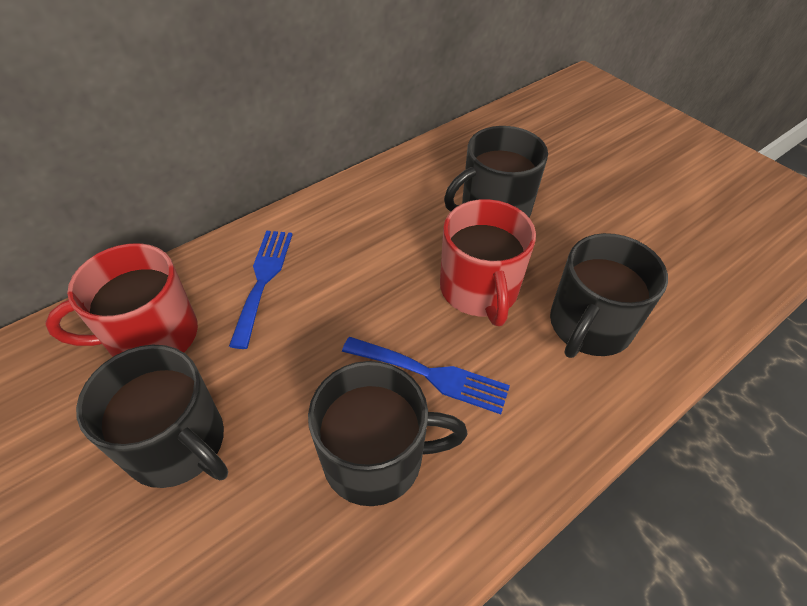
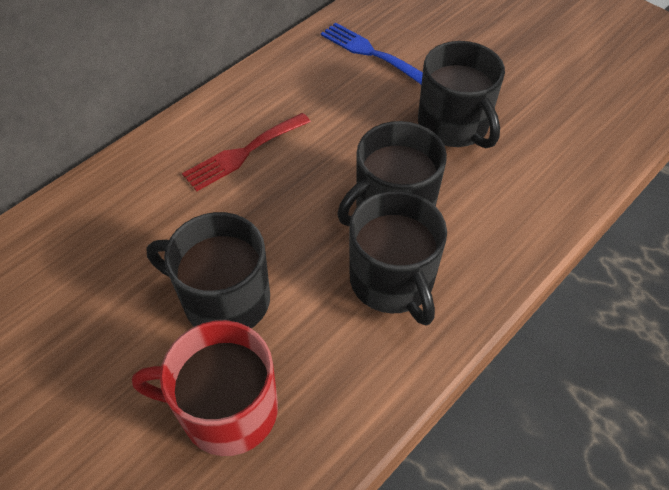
blue fork: [229,231,293,349] [342,337,510,414] = 2 -> [321,22,423,84] = 1
red fork: none = 0 -> [182,113,311,191] = 1
red mug: [46,243,198,357] [440,199,536,326] = 2 -> [132,320,278,456] = 1

